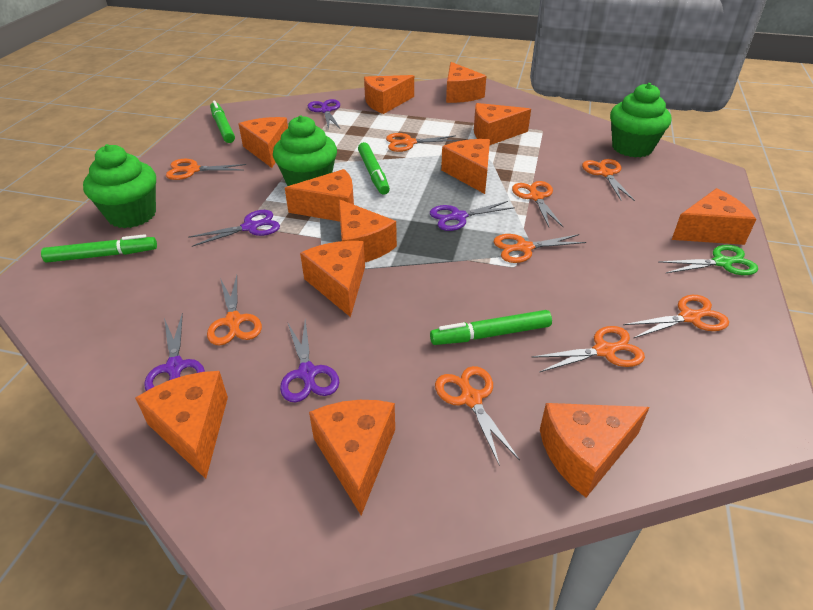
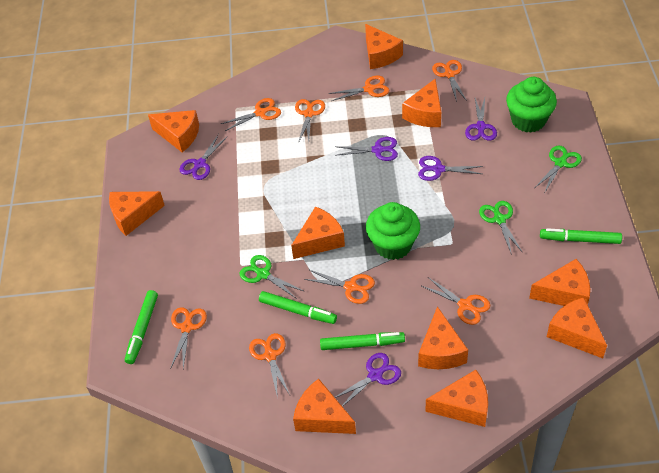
green cupcake: [83,144,156,228] [273,115,337,186] [610,83,671,158] = 3 -> [366,202,420,260] [506,77,557,133] = 2
green scissors: [659,245,758,275] = 1 -> [239,255,303,299] [479,201,523,255] [535,145,582,192] = 3
orange cheese: [135,371,228,479] [239,117,288,168] [285,169,354,222] [300,241,365,317] [309,400,395,515] [339,199,397,262] [364,75,414,114] [441,139,490,194] [446,62,486,103] [474,103,531,146] [540,403,650,498] [672,188,756,245] = 12 -> [109,191,165,236] [148,110,199,152] [291,206,345,259] [293,379,356,434] [365,24,403,69] [402,79,441,127] [418,306,468,369] [425,370,488,427] [529,259,590,306] [547,297,607,358] = 10
orange scissors: [166,159,246,180] [207,275,262,345] [386,133,459,152] [435,366,520,466] [494,234,586,263] [512,181,563,227] [531,326,645,372] [582,159,635,201] [623,295,729,338] = 9 -> [171,307,207,369] [221,98,281,131] [249,333,290,399] [295,99,325,143] [304,269,375,304] [328,75,389,101] [422,277,490,325] [432,60,467,102] = 8

